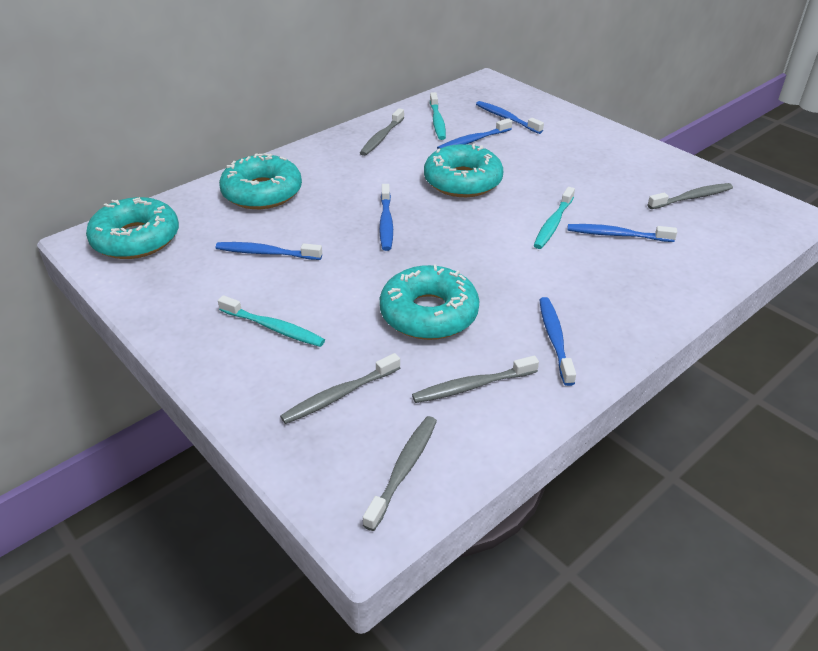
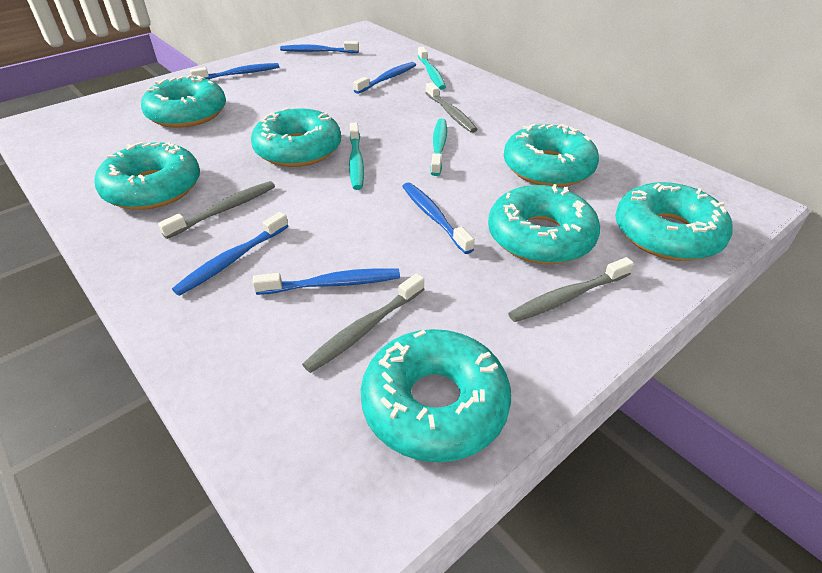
grey toothbrush: [280,353,400,424] [360,108,405,156] [363,416,437,531] [412,356,539,403] [647,183,733,209] = 5 -> [158,181,275,239] [302,273,424,373] [425,82,478,133] [508,257,634,322] = 4
turquoise donut: [86,197,179,259] [219,153,302,209] [380,264,480,340] [424,143,503,197] = 4 -> [95,142,200,210] [141,75,226,128] [251,107,341,167] [361,329,511,462] [488,184,600,264] [504,124,599,187] [615,182,733,261] = 7

